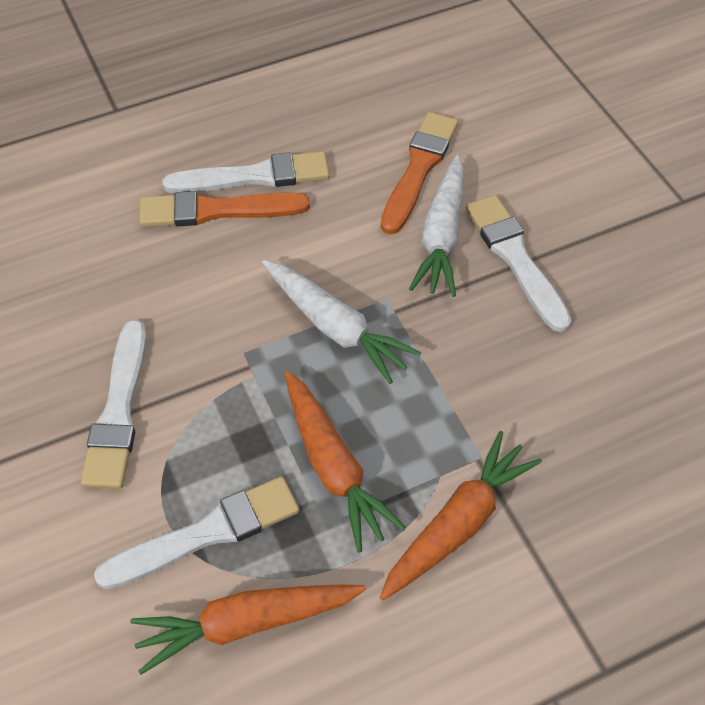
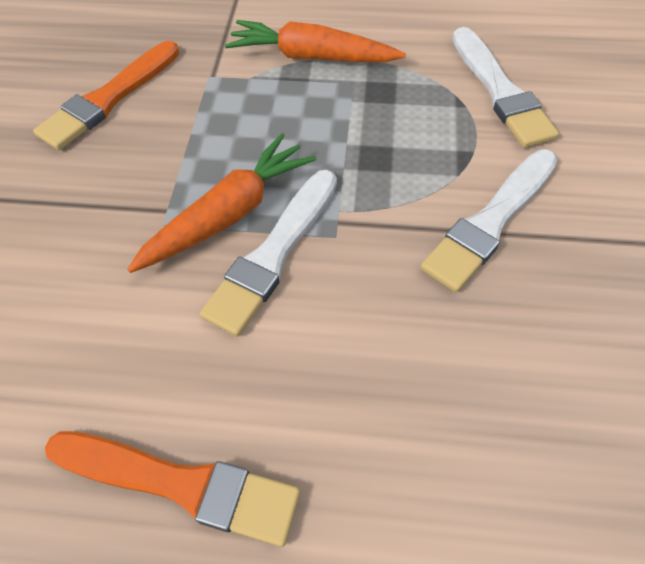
orange carrot: [130,584,366,675] [285,371,406,552] [380,431,542,600] = 3 -> [127,133,317,273] [225,20,406,62] = 2
white brush: [81,320,147,489] [94,476,300,589] [162,151,330,193] [466,195,571,332] = 4 -> [200,170,337,337] [421,150,558,292] [452,27,559,148] = 3
white carrot: [262,260,421,384] [409,155,464,297] = 2 -> none = 0

